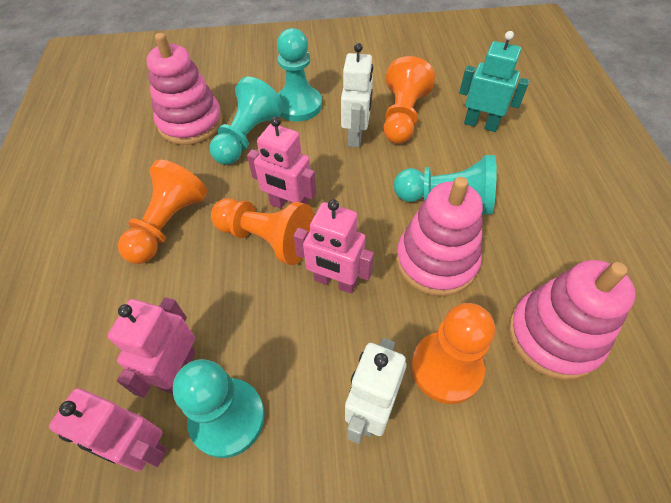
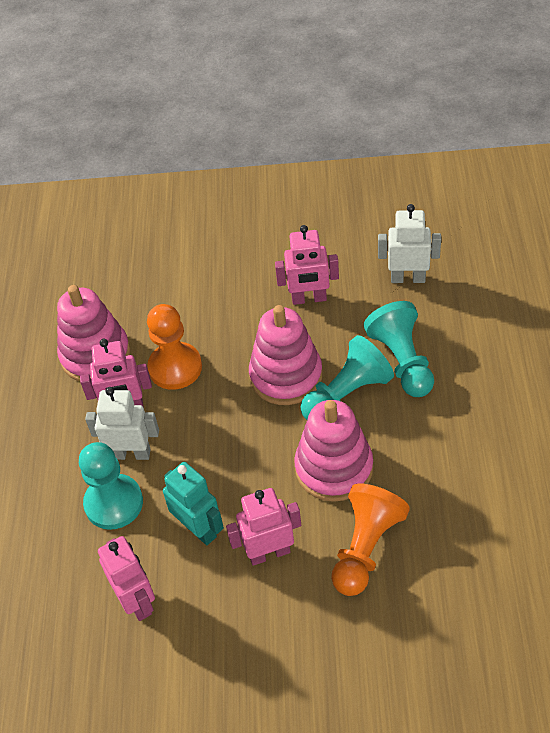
orange pawn: [118,160,207,264] [211,198,314,265] [384,56,435,144] [411,303,495,404] = 4 -> [147,304,202,390] [331,484,410,596] = 2
turquoise pawn: [173,359,265,458] [209,77,283,165] [277,28,322,121] [394,155,497,215] = 4 -> [79,442,143,530] [300,335,394,420] [364,301,434,397] = 3

